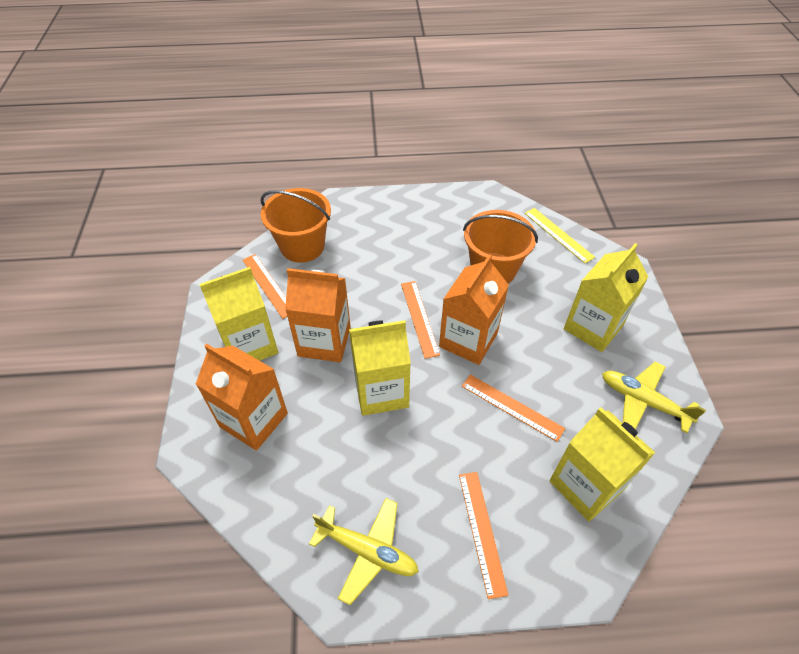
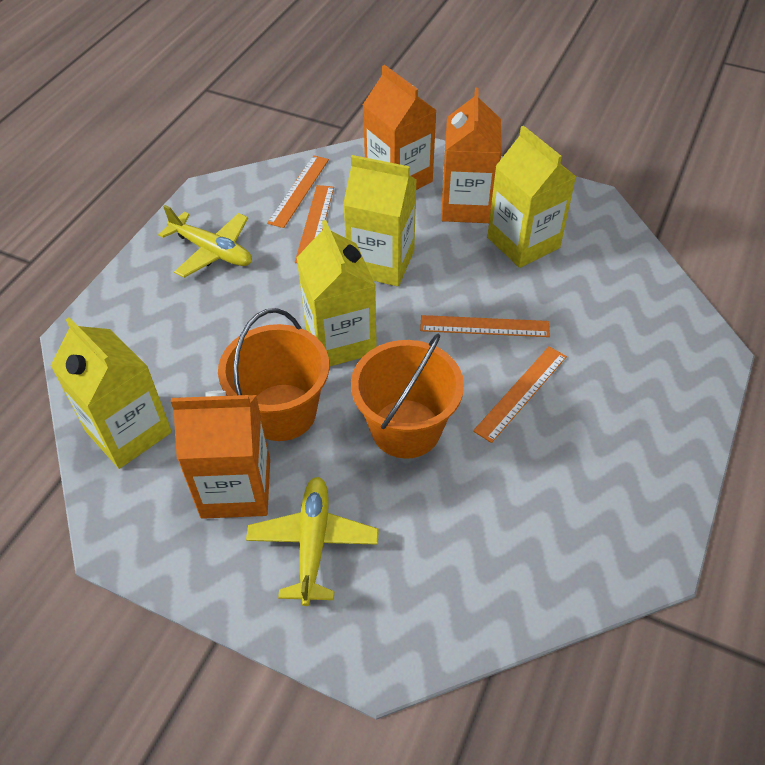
yellow ruler: [525,208,595,263] = 1 -> none = 0

